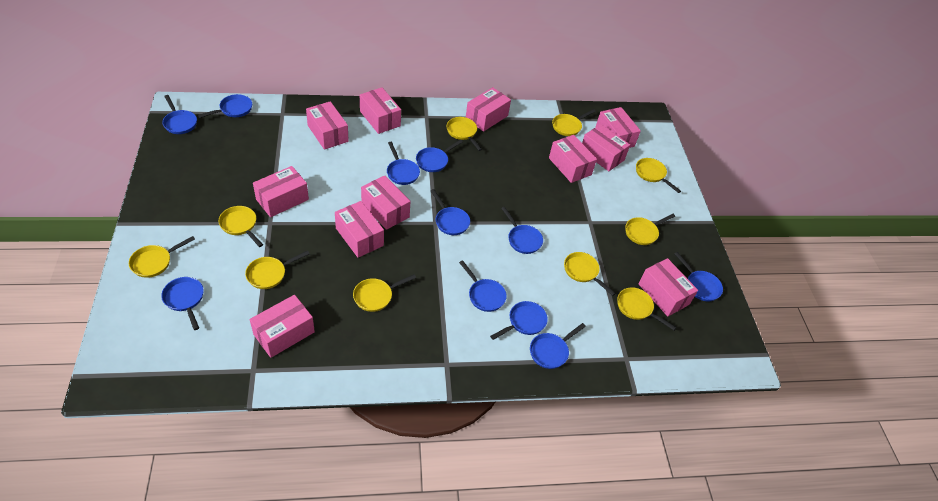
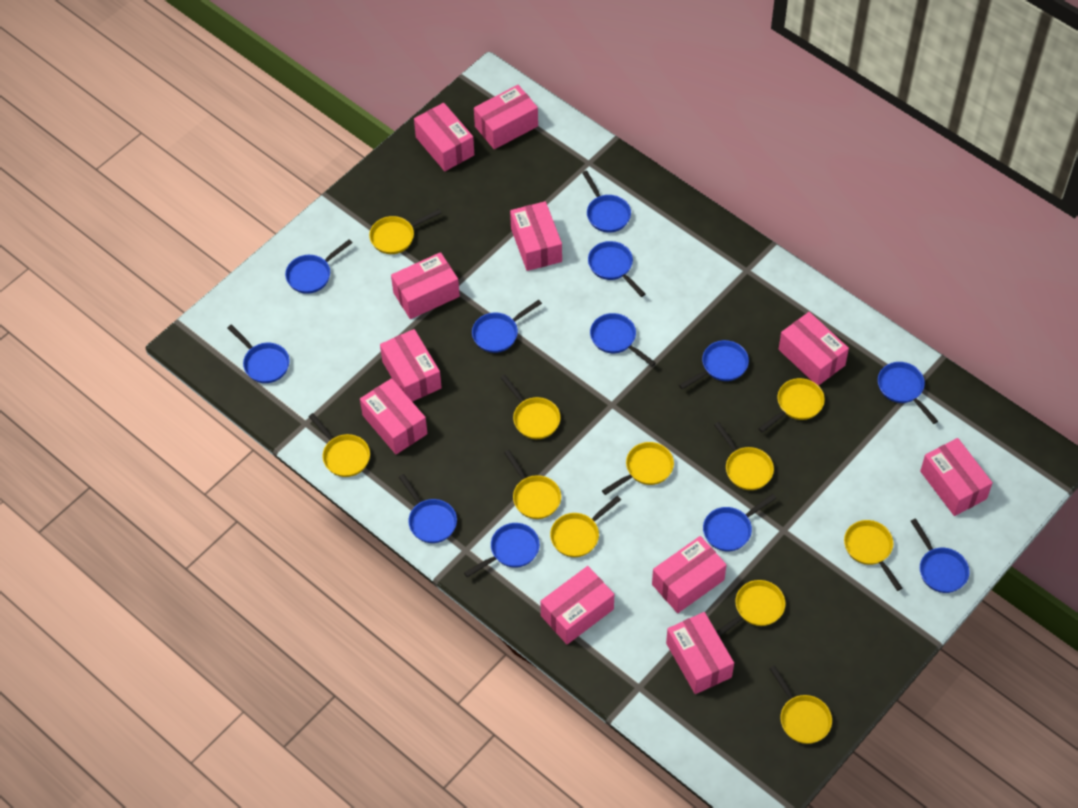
blue pan: [161,277,204,330] [162,95,197,134] [198,94,252,118] [387,142,420,185] [416,139,463,172] [431,189,470,235] [459,260,507,312] [490,301,548,340] [501,207,543,254] [530,323,586,369] [675,252,723,301] = 11 -> [228,324,290,383] [285,239,352,294] [399,474,457,543] [464,523,540,577] [472,300,542,353] [582,171,631,233] [588,241,645,297] [590,313,656,367] [679,340,749,389] [703,494,776,551] [878,362,938,424] [911,518,970,593] = 12
yellow pan: [129,236,195,278] [219,206,263,247] [245,250,310,289] [353,275,416,312] [447,117,482,151] [552,109,596,136] [564,252,616,296] [617,287,677,330] [625,214,675,245] [636,158,681,193] = 10 -> [309,413,370,477] [369,209,441,254] [501,375,561,439] [504,450,561,519] [550,496,621,557] [602,442,674,495] [714,422,774,490] [716,580,786,637] [758,378,825,432] [769,665,832,744] [844,520,902,591] = 11

